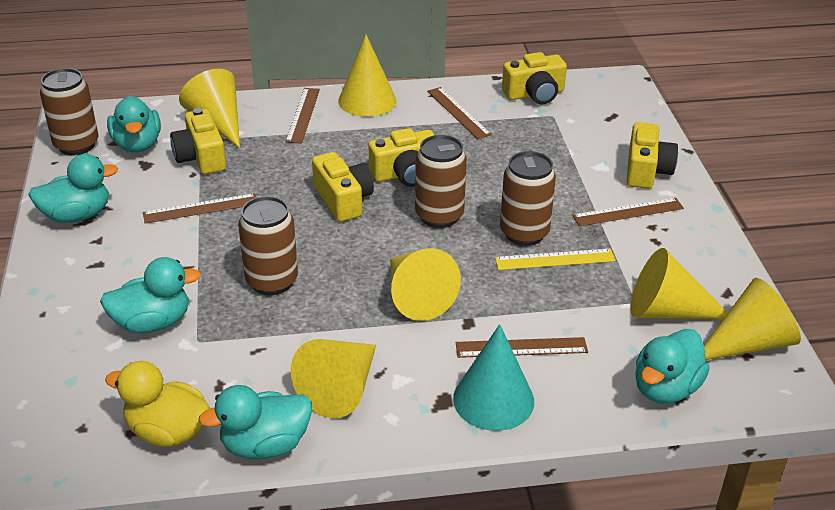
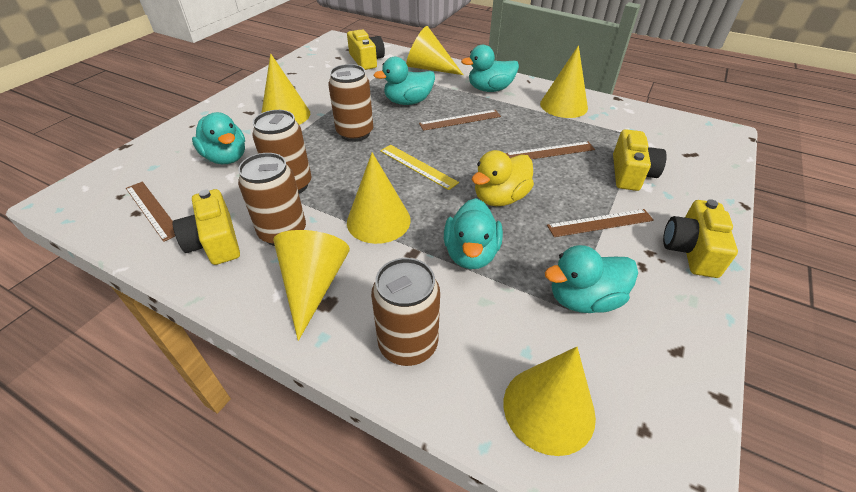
brown ruler: [143,193,257,224] [285,88,320,144] [427,87,492,139] [456,337,588,358] [572,198,684,226] = 5 -> [126,181,175,242] [419,110,501,131] [505,142,595,159] [547,209,654,237] = 4
turquoise cone: [453,324,534,431] = 1 -> none = 0
yellow camera: [170,108,226,174] [312,152,374,222] [368,128,434,187] [502,52,567,104] [627,122,678,189] = 5 -> [173,189,240,265] [347,30,385,70] [613,129,667,191] [663,199,738,278] = 4

